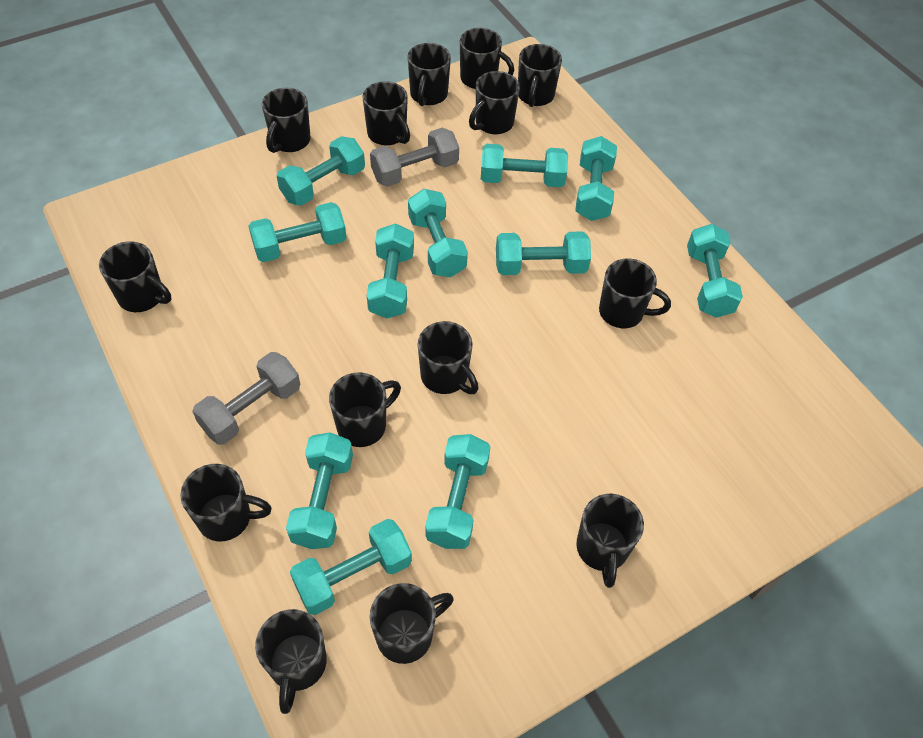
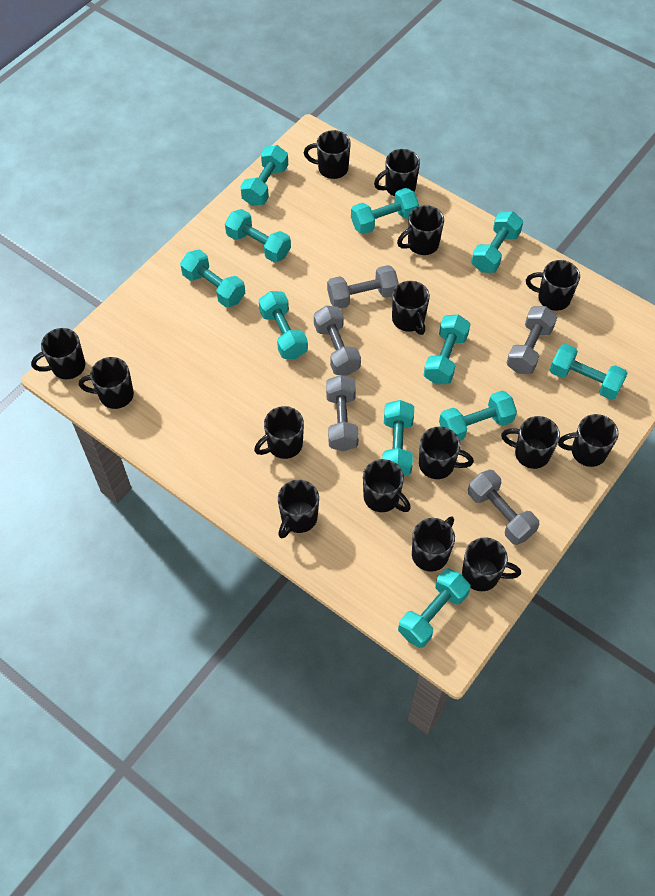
black mug: [99,241,171,312] [180,464,272,541] [255,609,327,714] [262,88,311,153] [329,372,401,447] [363,81,410,146] [370,583,454,664] [407,43,451,106] [418,321,479,394] [460,28,514,89] [469,71,520,134] [518,44,562,107] [576,494,644,588] [599,259,671,328] = 14 -> [31,328,85,379] [79,357,134,409] [254,406,304,459] [278,480,319,539] [304,130,351,179] [363,459,411,512] [374,149,420,197] [392,281,430,335] [397,205,444,255] [412,517,455,572] [419,426,474,479] [462,537,521,591] [501,416,560,469] [526,260,580,311] [558,414,618,467] = 15
grey dumbbell: [192,352,300,445] [370,128,459,187] = 2 -> [314,306,361,376] [326,375,359,451] [327,265,399,309] [468,469,539,545] [507,306,557,374] = 5

